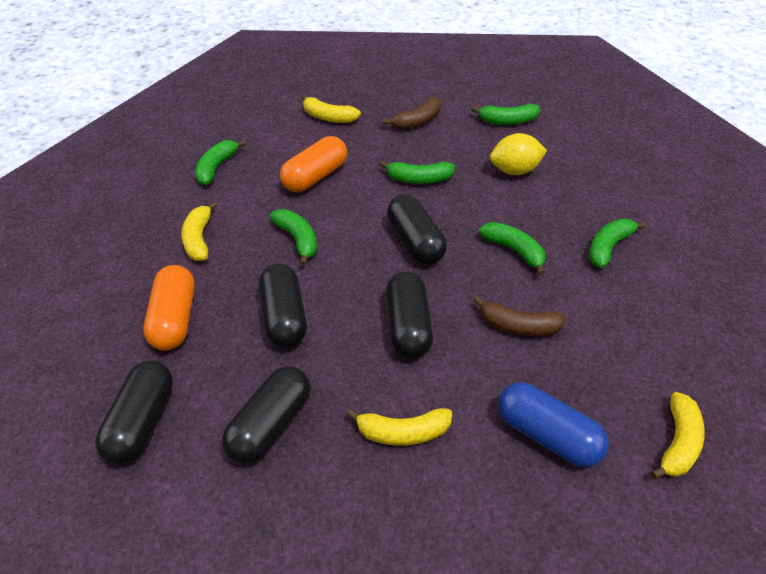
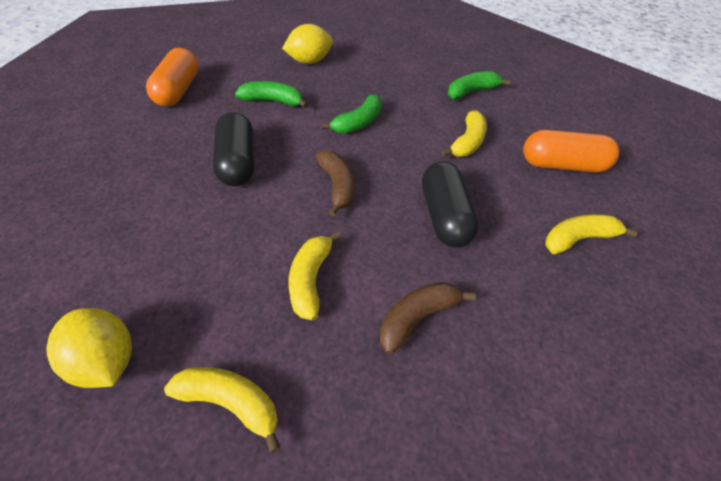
black capsule: [95,360,173,465] [222,366,311,464] [259,264,307,348] [386,272,433,359] [387,194,447,264] = 5 -> [213,112,255,186] [422,161,479,248] = 2
blue capsule: [498,382,609,467] = 1 -> none = 0
green banana: [195,140,246,185] [270,209,317,266] [380,161,455,184] [471,104,540,125] [479,222,546,275] [589,219,647,268] = 6 -> [235,81,308,108] [321,94,382,134] [448,71,511,100] = 3
yellow lemon: [490,133,547,175] = 1 -> [46,308,132,388] [282,24,333,64] = 2

